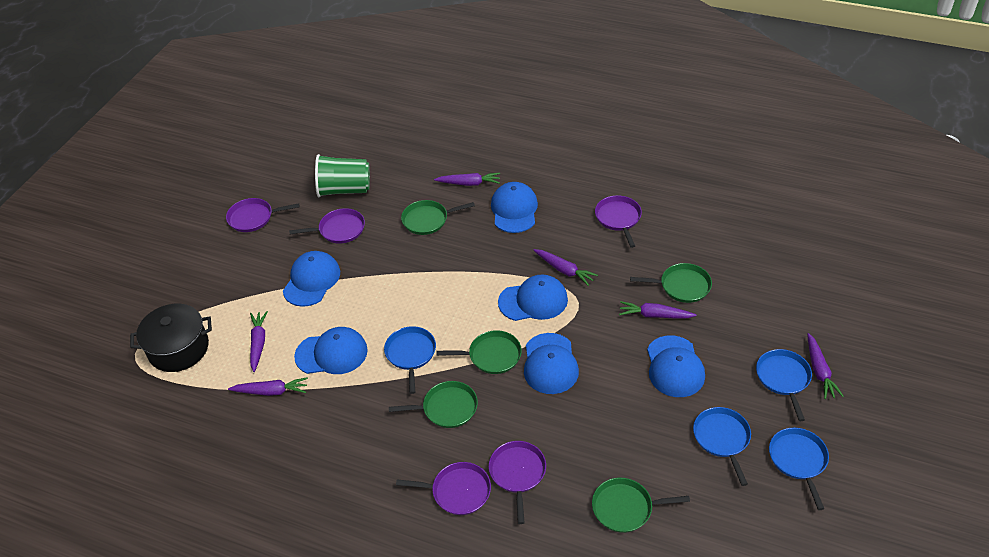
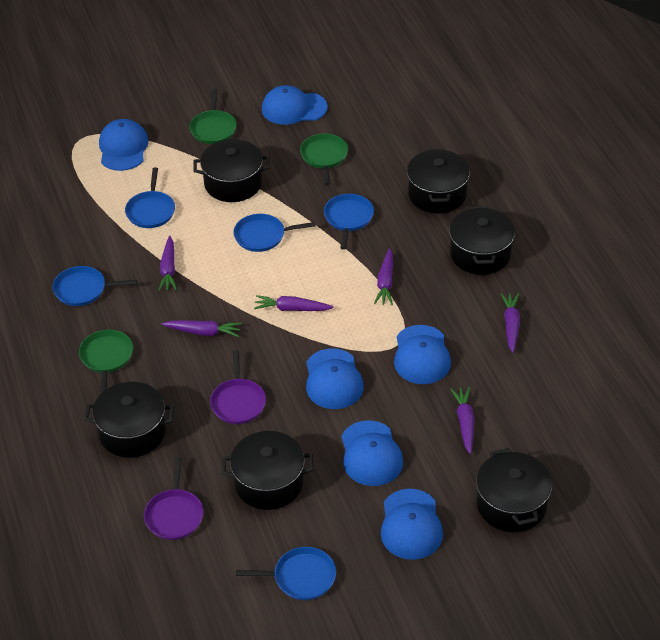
black pot: [130,304,212,372] = 1 -> [84,382,174,458] [193,139,270,202] [222,431,313,510] [407,149,470,214] [449,206,515,275] [476,448,552,532] = 6
blue pan: [384,326,436,394] [693,407,751,486] [756,349,812,421] [769,428,829,510] = 4 -> [52,266,137,306] [125,167,175,228] [233,214,316,252] [236,547,336,600] [324,194,374,250] = 5
green cup: [315,154,370,197] = 1 -> none = 0
green pan: [389,381,478,428] [401,200,475,235] [436,330,522,374] [592,478,690,533] [630,263,712,303] = 5 -> [79,330,133,394] [189,89,237,144] [300,134,348,185] = 3
purple pan: [226,198,300,232] [289,208,365,244] [396,462,491,515] [489,441,546,524] [595,195,642,248] = 5 -> [144,457,203,540] [210,350,266,424] = 2

